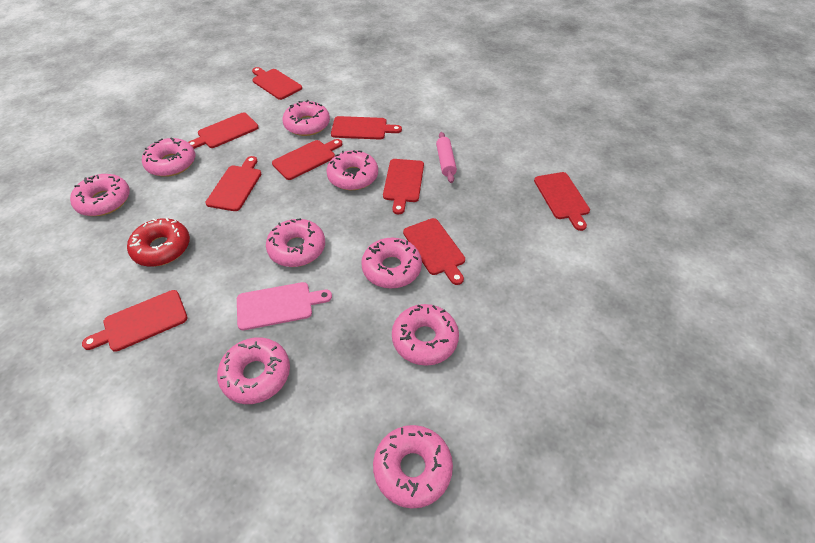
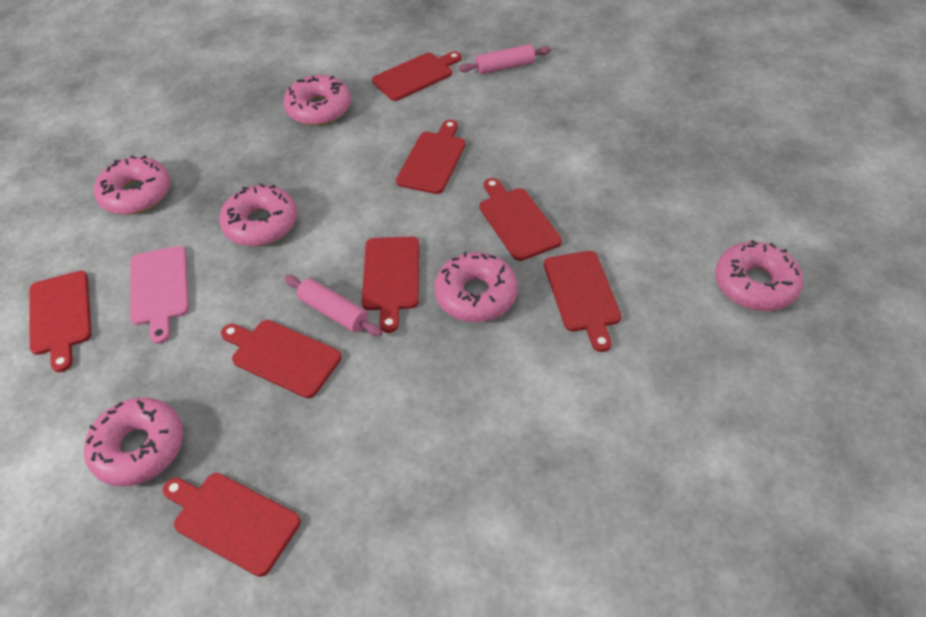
pink donut: [70,174,130,216] [142,137,195,177] [217,337,290,404] [266,218,325,267] [282,100,330,136] [326,150,378,190] [361,238,422,289] [373,425,453,509] [392,304,459,366] = 9 -> [84,398,183,486] [94,155,171,215] [219,184,297,246] [283,75,351,125] [434,252,518,322] [715,240,803,311] = 6
pink rolling pin: [436,132,457,183] = 1 -> [284,275,383,336] [459,44,551,75] = 2
red cutting board: [82,290,188,352] [188,112,259,149] [205,156,261,211] [252,67,302,100] [272,139,342,180] [331,116,402,140] [383,159,424,214] [403,218,465,285] [534,172,590,231] = 9 -> [29,271,91,372] [163,473,301,577] [221,320,342,398] [362,236,419,333] [372,51,462,101] [396,120,466,194] [480,178,562,261] [544,251,622,352] = 8
red donut: [127,218,190,267] = 1 -> none = 0

